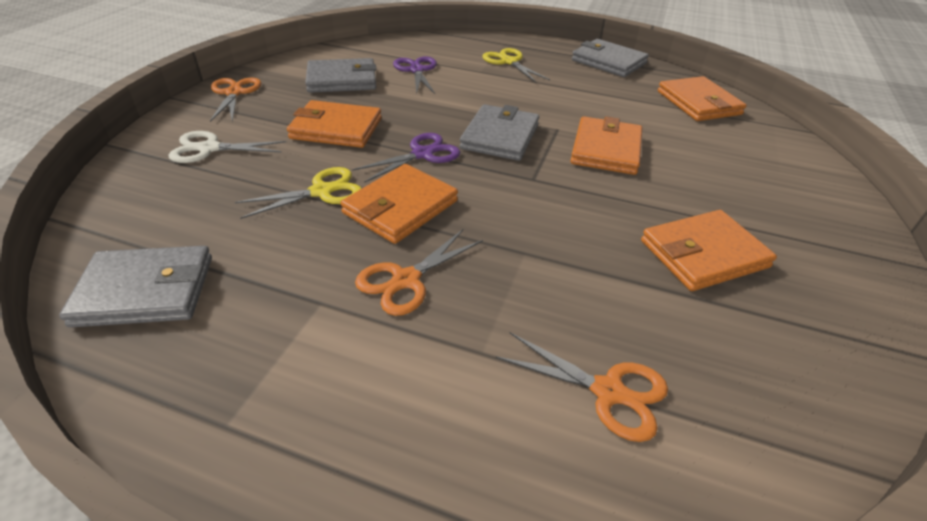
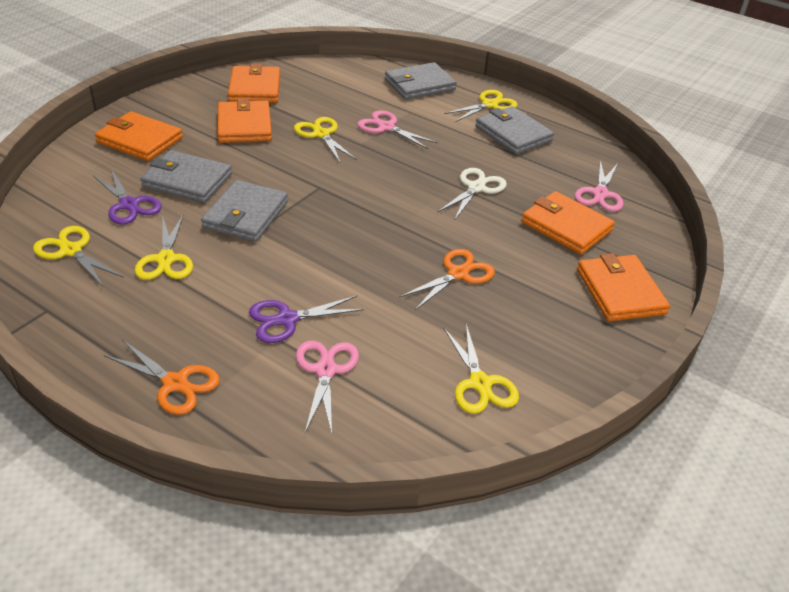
orange scissors: [210,77,261,122] [355,229,483,316] [496,332,668,442] = 3 -> [104,340,220,415] [399,249,495,310] = 2
pink scissors: none = 0 -> [296,341,359,434] [358,110,438,149] [574,160,623,212] = 3
yellow scissors: [235,167,362,219] [482,48,550,83] = 2 -> [33,226,123,286] [135,214,193,280] [294,117,357,162] [444,90,518,122] [444,324,519,414] = 5

